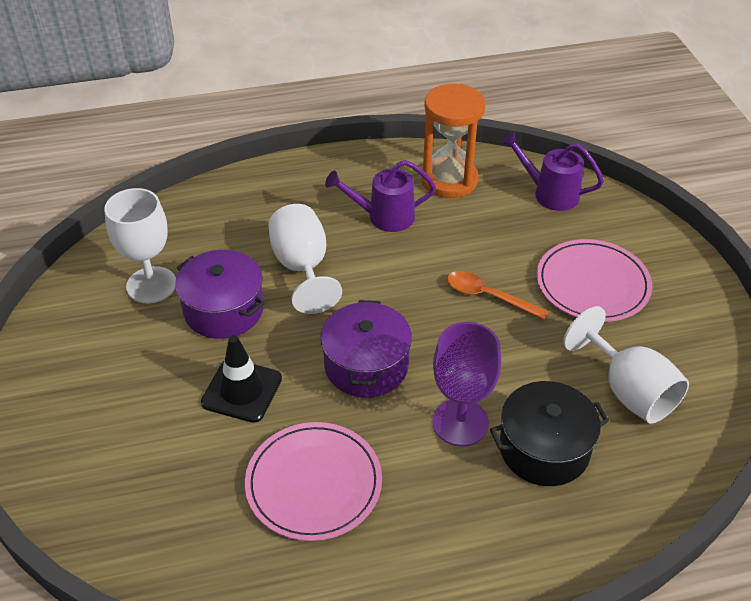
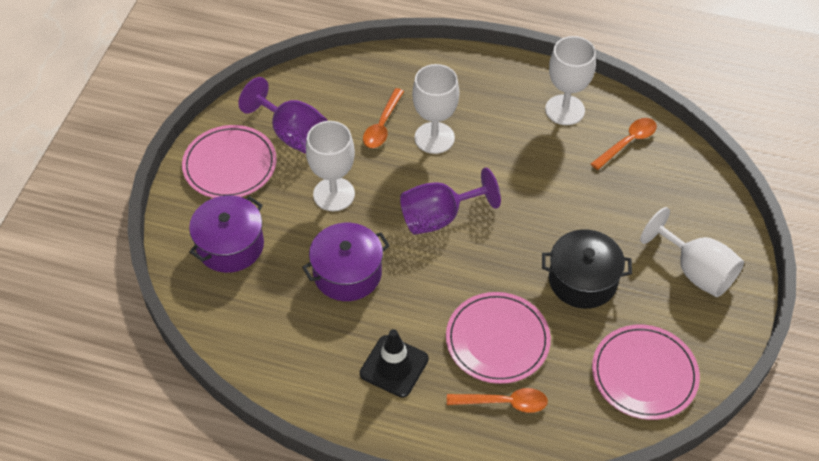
orange hourglass: [421,84,486,198] = 1 -> none = 0
orange spoon: [447,271,549,320] = 1 -> [363,88,404,148] [447,388,548,413] [591,118,657,170] = 3
pink plate: [245,422,382,541] [536,239,652,322] = 2 -> [182,125,277,198] [446,292,551,384] [592,325,700,420] = 3
purple goblet: [432,322,501,446] = 1 -> [238,77,328,153] [400,167,501,235] = 2
purple watering can: [325,160,436,232] [501,131,604,211] = 2 -> none = 0
white goblet: [105,188,176,303] [268,204,342,314] [563,306,689,424] = 3 -> [306,121,355,211] [412,64,459,154] [545,36,596,125] [640,207,744,297] = 4

